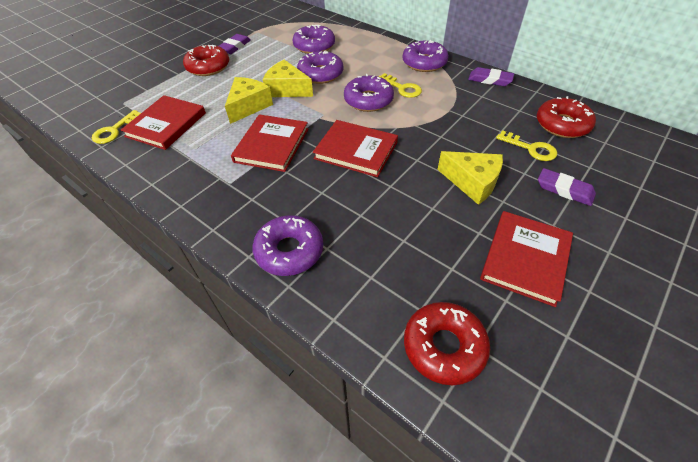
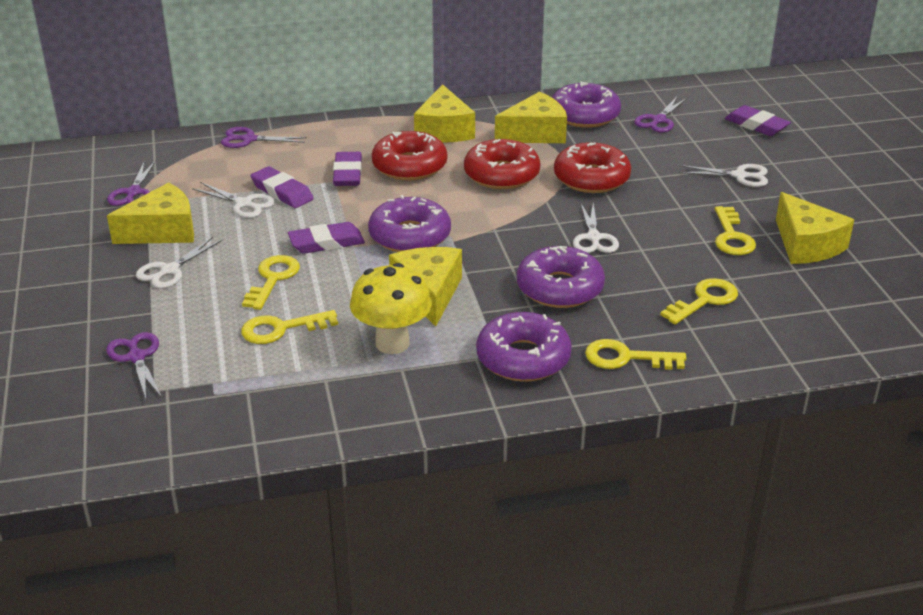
purple donut: [253,215,323,276] [293,25,335,54] [297,50,343,84] [344,74,394,112] [403,40,449,72] = 5 -> [368,195,451,252] [476,312,572,382] [517,246,605,308] [552,81,621,128] = 4
purple eraser: [219,34,251,54] [468,67,514,86] [538,168,596,206] = 3 -> [251,166,314,208] [288,222,365,254] [333,152,362,186] [725,105,791,136] = 4
purple scissors: none = 0 -> [106,332,162,399] [107,160,156,206] [221,127,307,148] [634,97,687,133] = 4
red book: [121,95,206,150] [231,114,308,172] [313,120,398,177] [480,211,573,307] = 4 -> none = 0
white scissors: none = 0 -> [136,237,222,289] [192,182,275,218] [573,203,619,253] [679,164,768,187] = 4
yellow cheese: [225,77,273,124] [263,60,313,97] [437,151,503,205] = 3 -> [107,182,194,244] [389,247,462,326] [414,84,475,142] [495,91,567,143] [776,192,854,264] = 5
yellow key: [92,110,141,144] [378,73,422,98] [496,130,557,161] = 3 -> [241,310,338,344] [242,255,300,310] [585,339,686,370] [660,278,738,325] [715,206,756,255] = 5
yellow mushroom: none = 0 -> [350,263,432,354] = 1

